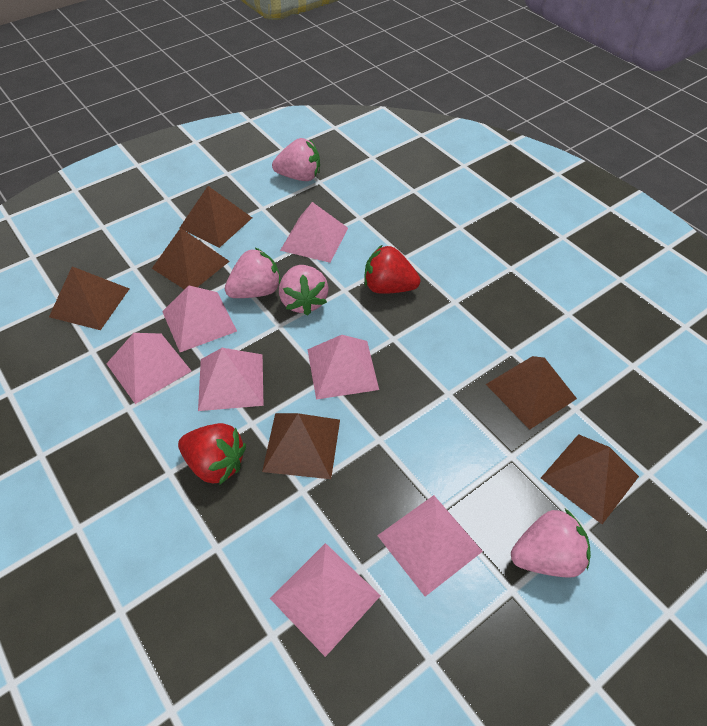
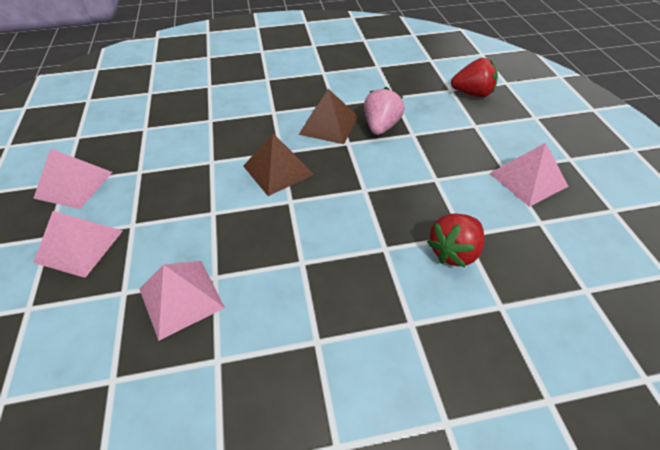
brown pyramid: [49,267,129,330] [152,228,230,289] [180,186,252,248] [262,413,340,479] [486,356,577,430] [541,434,639,524] = 6 -> [243,134,314,196] [299,89,358,144] = 2
pink pyramid: [106,333,191,404] [162,285,237,352] [198,348,264,411] [270,543,381,657] [280,202,348,263] [307,335,379,400] [377,495,483,597] = 7 -> [33,148,112,209] [33,211,123,278] [140,261,225,341] [489,143,569,207] = 4
pink strawberry: [225,248,281,298] [272,138,320,181] [279,265,329,316] [511,509,591,578] = 4 -> [364,87,405,135] = 1

